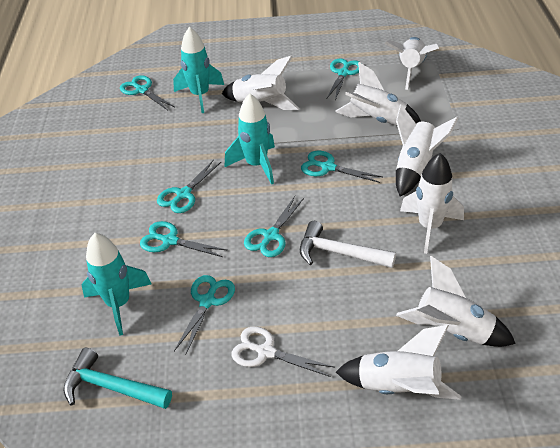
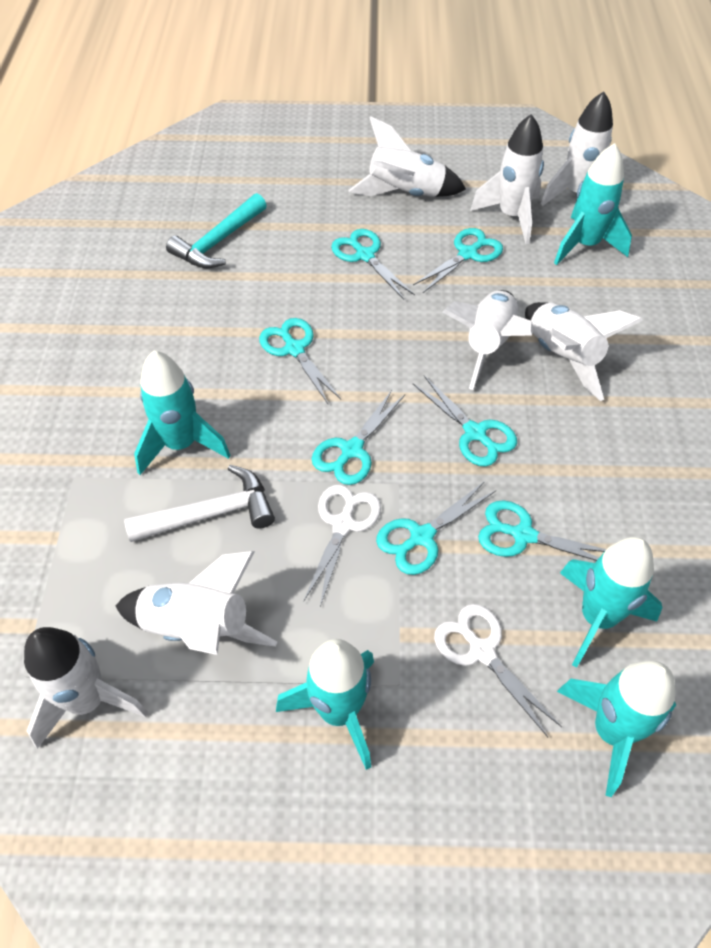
turquoise rocket: [82,233,152,336] [173,27,224,113] [224,94,275,185] = 3 -> [134,351,230,475] [276,639,374,770] [554,143,632,265] [557,661,676,797] [560,537,662,668] = 5
white scissors: [231,326,335,377] = 1 -> [303,485,381,607] [434,604,562,737] = 2

